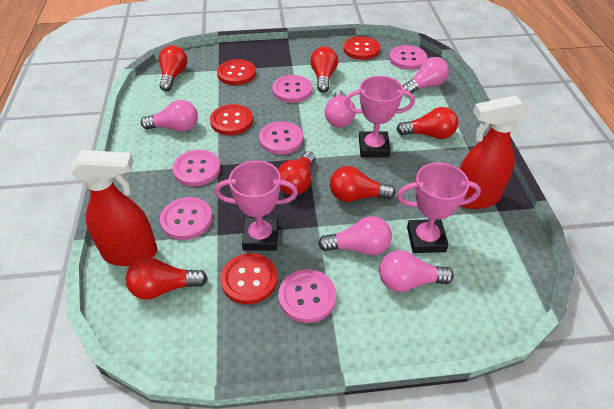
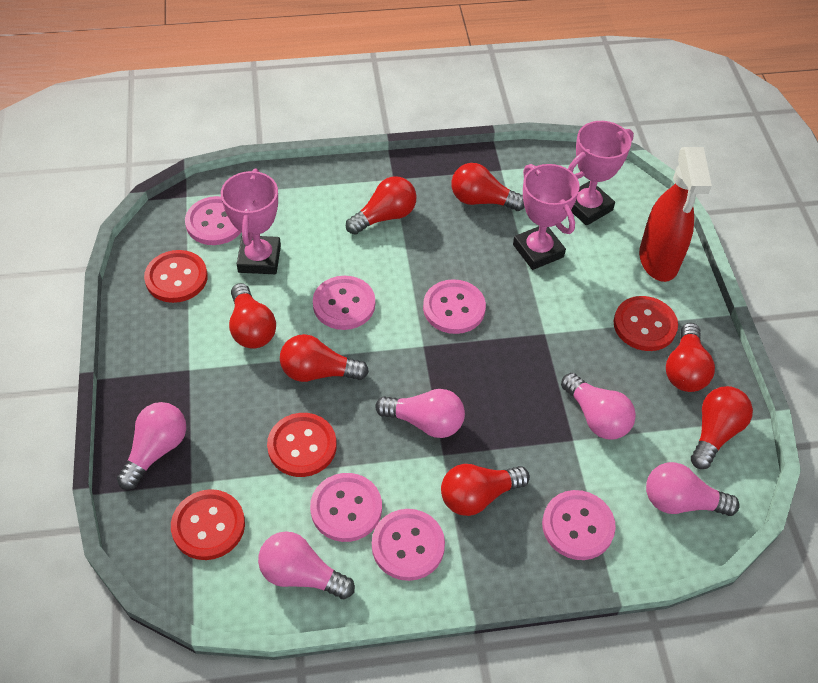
red light bulb: [125,257,208,300] [159,45,187,91] [278,151,315,195] [310,46,338,93] [330,166,396,202] [396,107,458,139] = 6 -> [229,283,276,349] [280,334,369,382] [346,176,417,235] [441,464,530,516] [451,163,525,211] [666,323,715,392] [691,386,753,469] = 7
red spray bottle: [69,150,157,266] [459,95,530,209] = 2 -> [639,147,712,282] = 1

